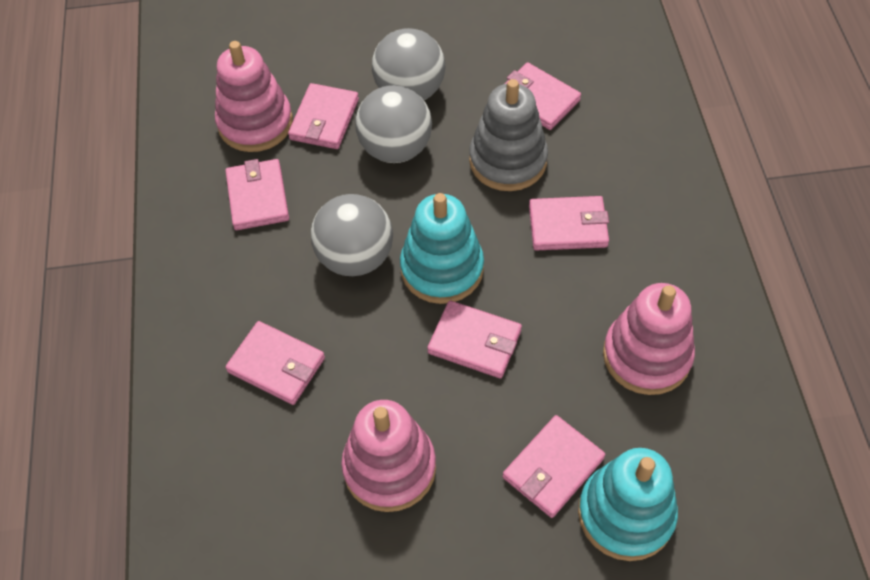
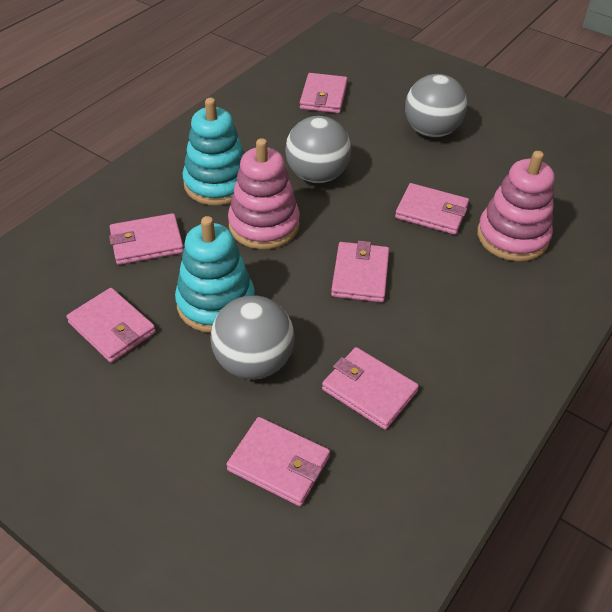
grey stacking toy: [469,79,548,191] = 1 -> none = 0
pink stacking toy: [215,41,293,152] [341,400,436,512] [603,283,695,395] = 3 -> [228,138,300,249] [477,151,555,261] = 2

